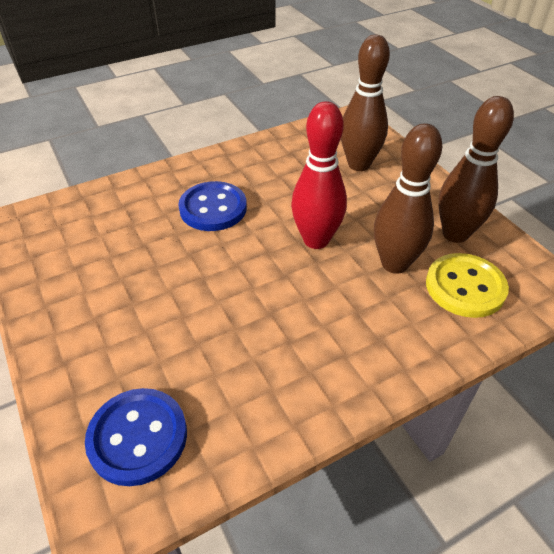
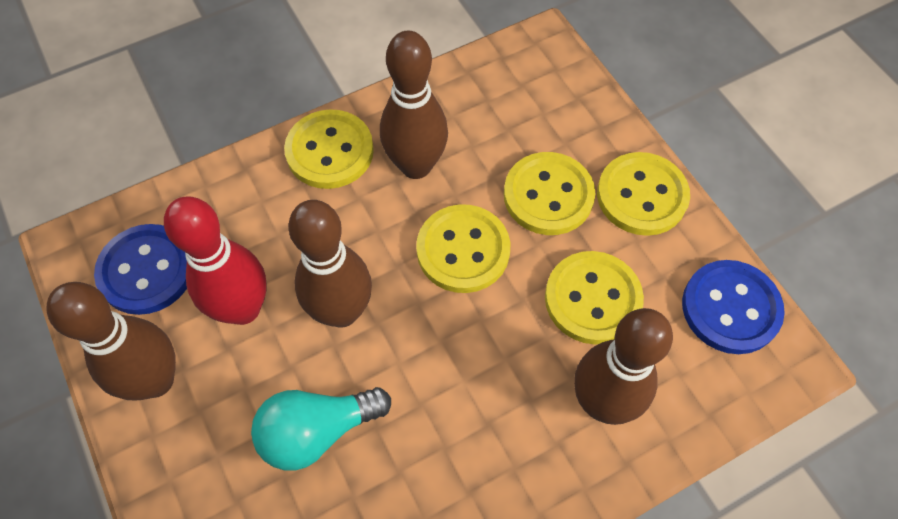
brown bowling pin: [341,35,390,171] [374,123,442,274] [438,96,514,243] = 3 -> [46,282,176,400] [288,200,372,328] [380,31,448,179] [574,308,673,425] = 4
turquoise light bulb: none = 0 -> [251,387,391,470] = 1
yellow button: [426,253,509,318] = 1 -> [284,109,374,189] [416,204,510,293] [504,152,595,235] [545,251,644,345] [597,152,690,236] = 5

